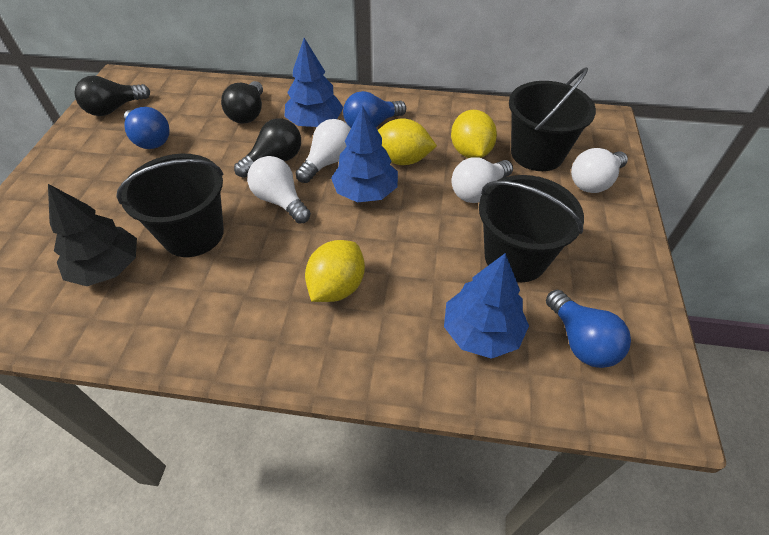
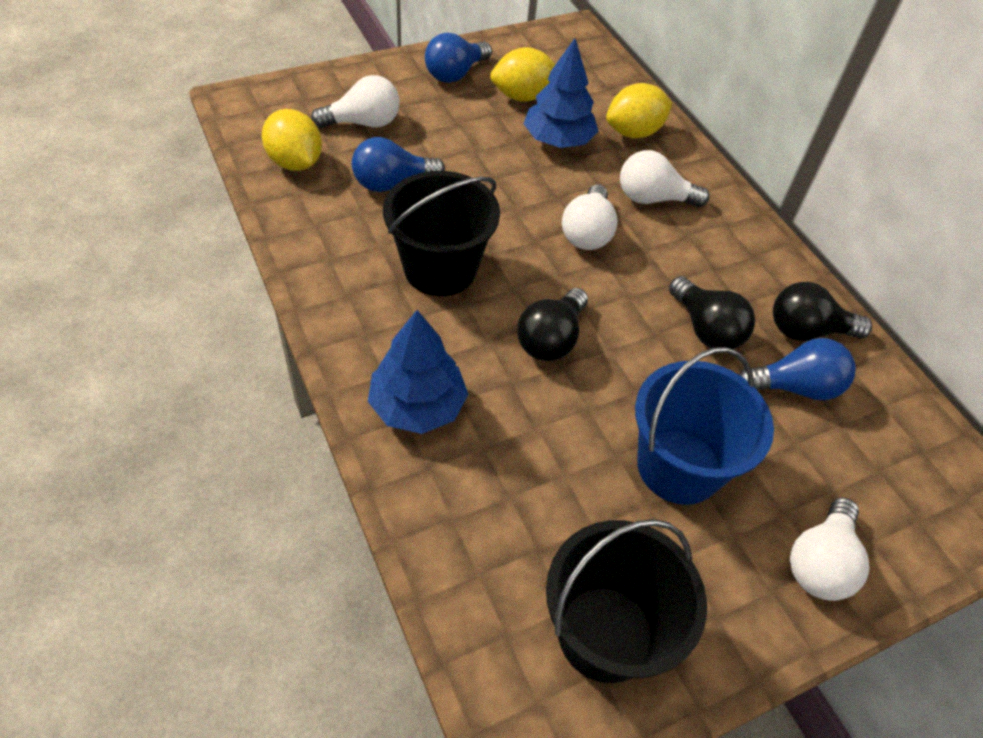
black bucket: [116,154,224,257] [479,175,584,282] [509,67,596,171] = 3 -> [383,171,500,296] [546,519,707,683] = 2
black tree: [48,184,137,286] = 1 -> none = 0
blue bucket: none = 0 -> [635,347,774,505] = 1
blue tree: [284,38,343,127] [331,106,398,202] [444,253,529,359] = 3 -> [368,310,468,434] [524,38,599,148] = 2

